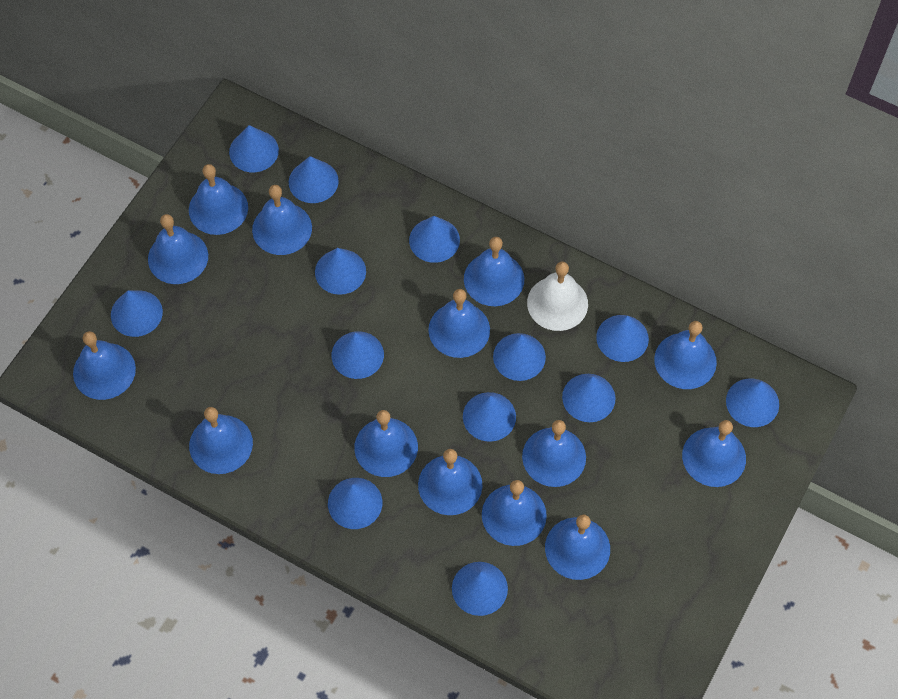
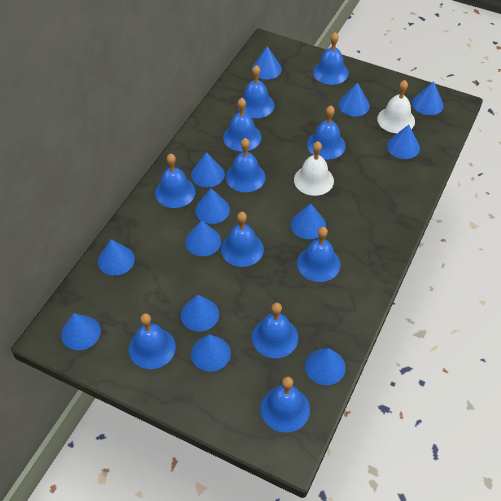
blue bell: [73,331,136,400] [148,214,208,284] [189,164,248,235] [189,407,253,474] [252,185,312,255] [354,410,418,477] [418,449,483,515] [428,289,490,358] [464,237,524,306] [482,480,547,546] [522,420,586,487] [545,514,610,580] [654,321,717,389] [682,420,746,487] = 14 -> [129,313,176,369] [155,153,196,208] [221,212,264,267] [223,98,261,152] [226,138,266,192] [238,65,274,118] [252,302,298,358] [261,376,310,433] [297,227,340,282] [307,106,346,159] [313,32,349,85] = 11
white bell: [527,261,588,331] = 1 -> [294,141,334,196] [377,80,415,133] = 2

